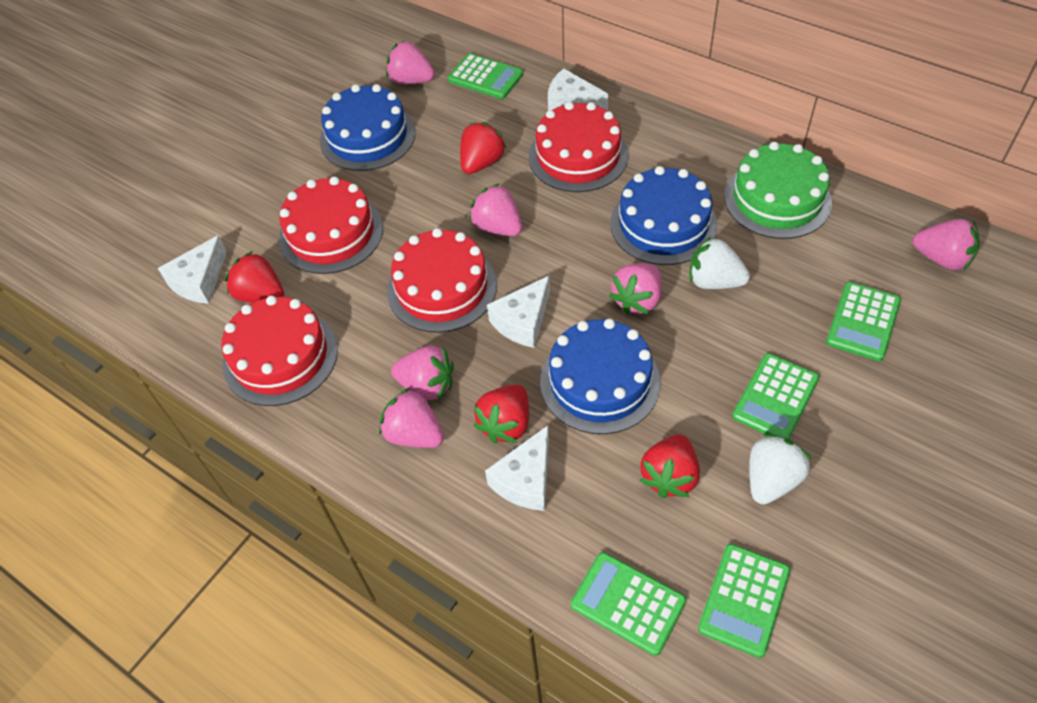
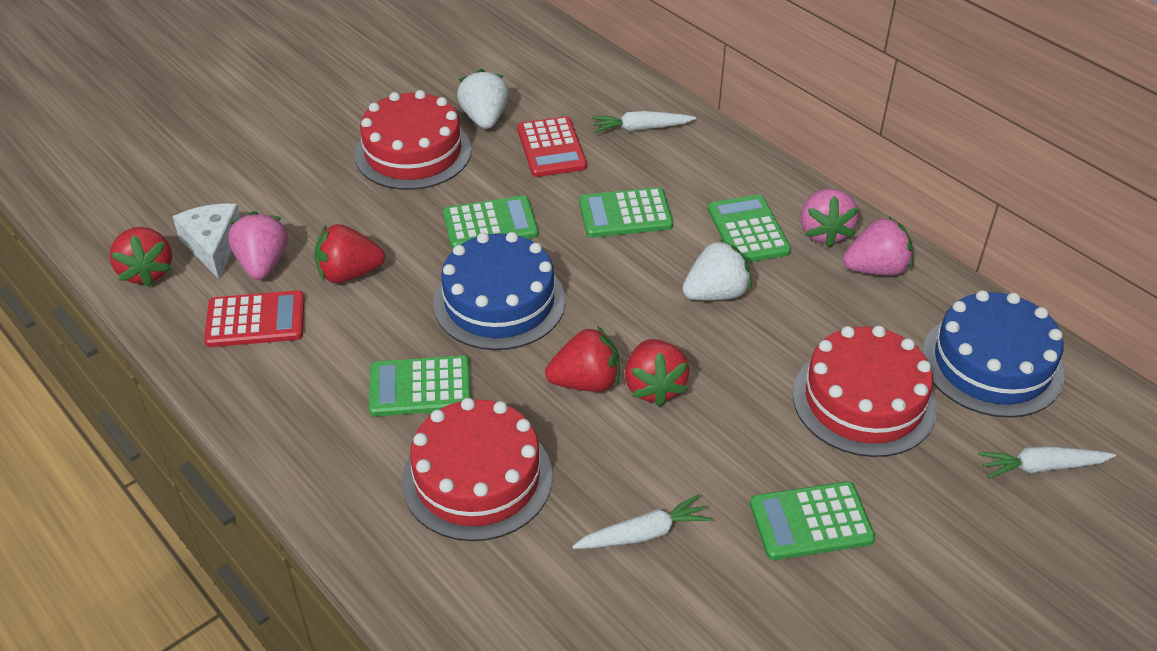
blue cake: [320,84,416,171] [540,319,660,434] [610,166,718,265] = 3 -> [433,232,566,350] [922,290,1064,418] = 2
green cake: [724,142,832,239] = 1 -> none = 0
pink strawberry: [379,388,444,448] [386,40,435,84] [391,345,454,400] [469,183,522,236] [609,263,662,315] [913,219,980,270] = 6 -> [228,211,288,280] [800,188,858,248] [843,217,913,275] = 3
red cake: [222,296,338,406] [279,177,383,274] [387,228,497,333] [529,102,628,192] = 4 -> [355,90,472,190] [402,398,553,541] [793,326,937,457] = 3
red calculator: none = 0 -> [204,290,305,347] [517,116,587,177] = 2
white carrot: none = 0 -> [572,494,712,549] [592,111,696,133] [978,446,1116,479] = 3
white cheese: [158,235,227,304] [485,425,549,511] [487,276,550,348] [548,69,608,111] = 4 -> [172,204,241,279] = 1

